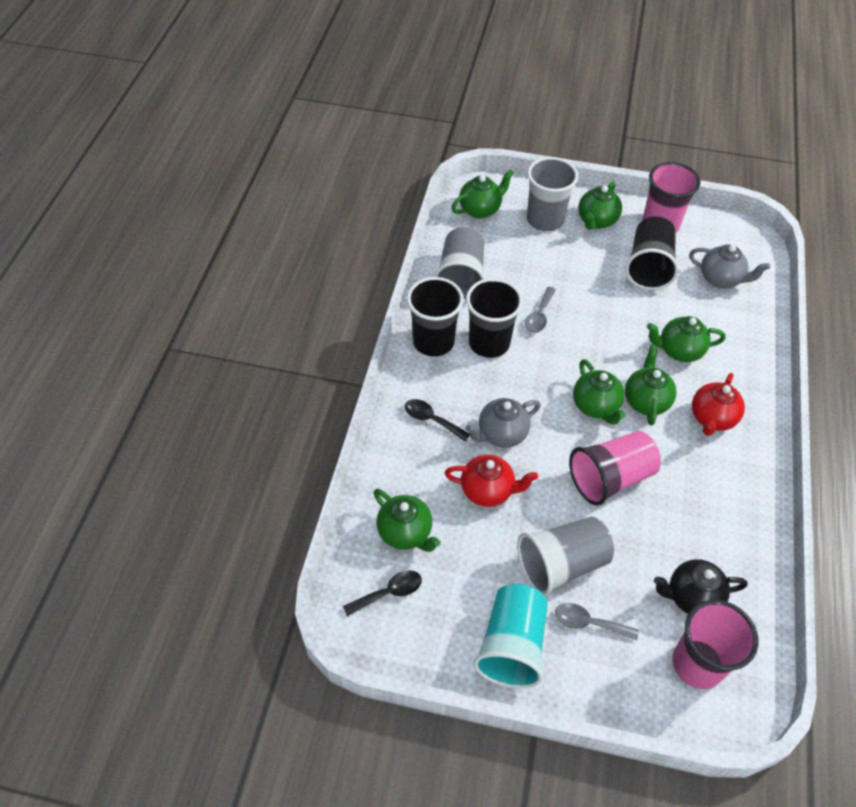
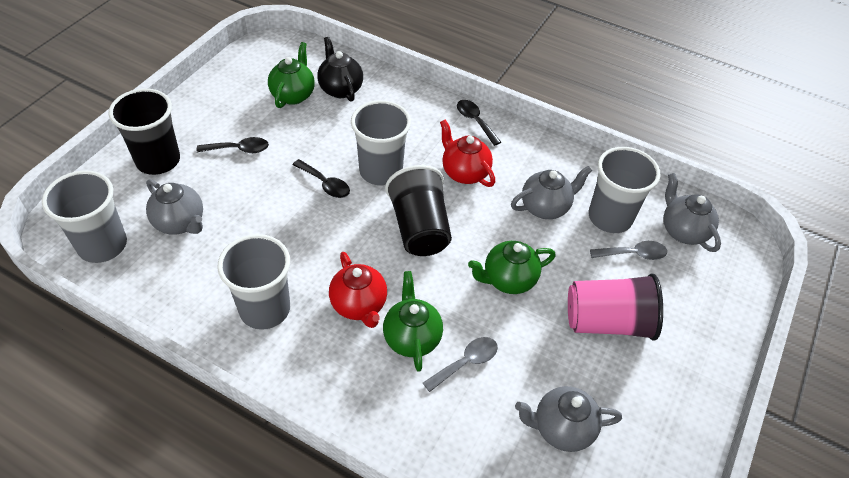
black cup: [407,277,464,357] [466,278,523,358] [625,217,679,290] = 3 -> [109,88,180,175] [385,165,452,256] = 2
black spoon: [343,570,422,616] [405,399,470,441] = 2 -> [197,137,269,153] [293,159,350,198] [457,100,501,146] = 3
green teapot: [374,489,441,552] [451,169,514,218] [573,359,626,425] [578,182,622,230] [625,344,676,425] [647,316,726,362] = 6 -> [268,42,315,108] [383,271,443,372] [468,241,556,294] = 3
grey cup: [433,227,485,302] [517,517,614,596] [527,157,578,231] = 3 -> [42,170,127,263] [217,234,290,330] [351,100,411,186] [589,147,661,233] = 4
grey teapot: [465,398,541,448] [689,244,770,288] = 2 -> [146,179,203,235] [511,166,592,219] [515,386,622,452] [663,173,721,252] = 4
pink cup: [569,431,661,506] [642,162,700,232] [673,600,758,689] = 3 -> [568,273,663,341] = 1
turquoise cup: [473,584,548,689] = 1 -> none = 0

